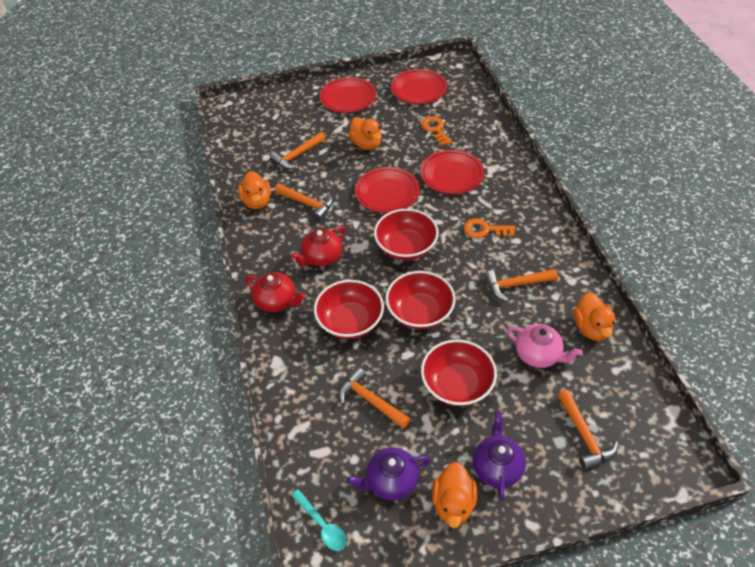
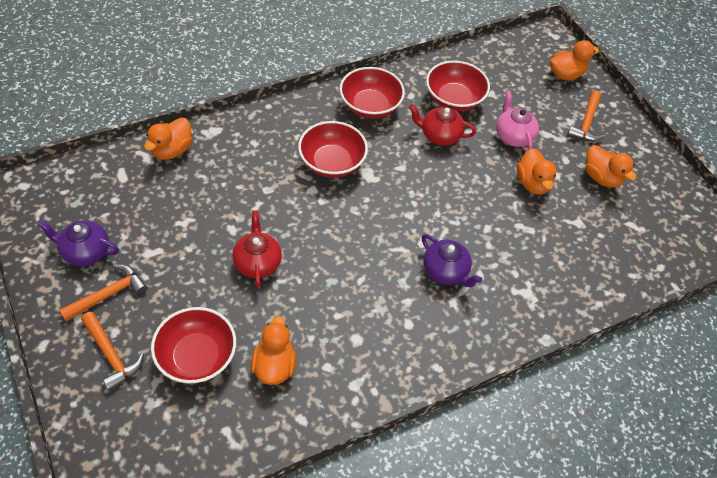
orange duck: [238,171,271,209] [349,117,381,150] [432,462,477,528] [574,292,615,341] = 4 -> [144,118,192,160] [251,316,296,385] [517,148,557,195] [550,40,599,80] [586,145,636,188] = 5
orange hammer: [270,132,326,169] [275,184,333,221] [339,367,410,429] [484,269,558,301] [558,390,618,470] = 5 -> [59,264,148,321] [81,311,144,391] [567,90,605,142] = 3
orange key: [422,116,452,146] [464,219,515,238] = 2 -> none = 0
red plate: [320,77,376,113] [355,167,420,213] [391,69,447,104] [421,150,484,194] = 4 -> none = 0
turquoise spoon: [291,489,347,551] = 1 -> none = 0

